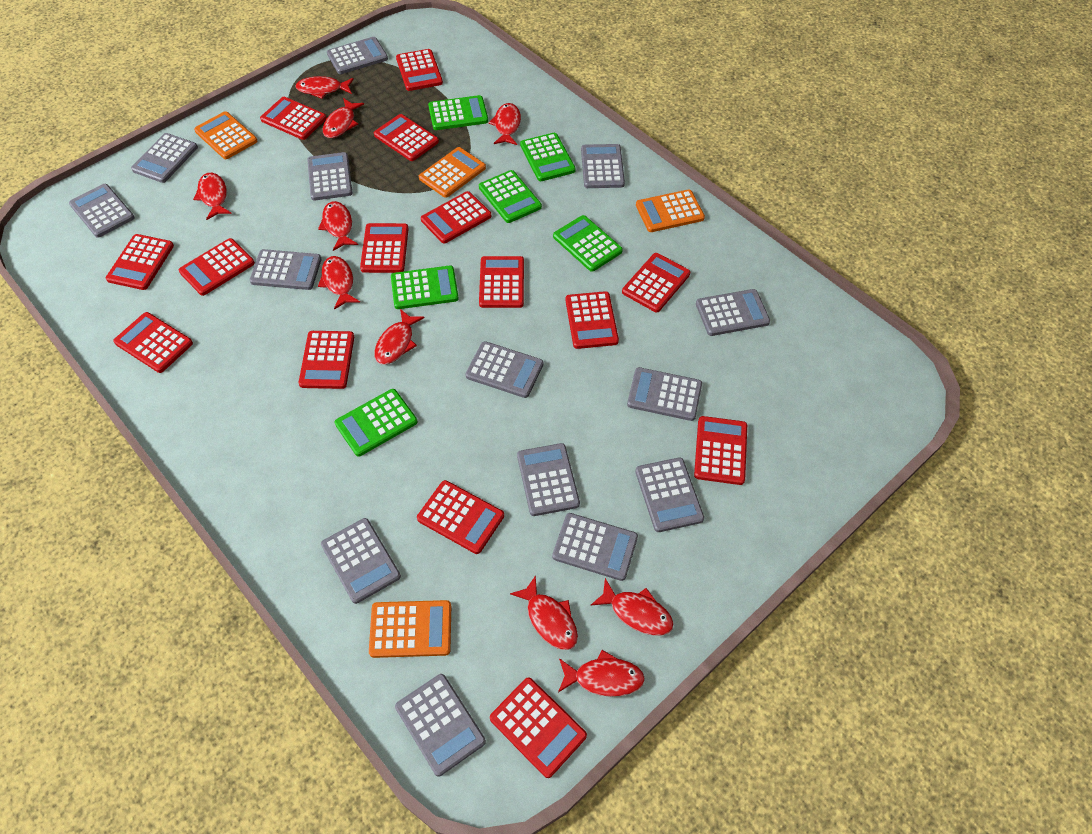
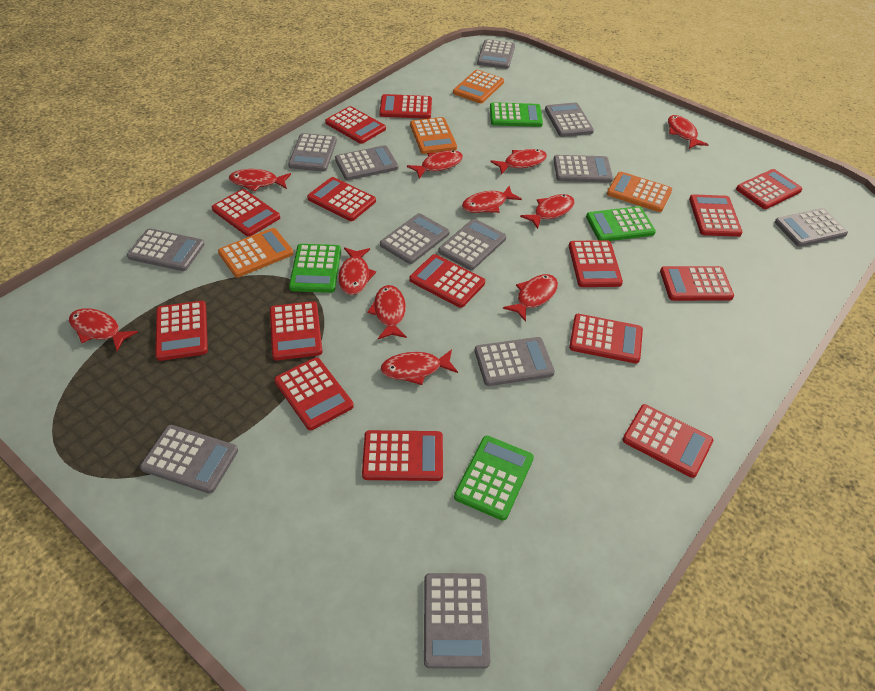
green calculator: [335,389,418,457] [391,265,459,309] [428,95,488,130] [479,170,542,223] [520,133,576,181] [553,215,623,272] = 6 -> [289,244,341,293] [454,436,534,521] [490,102,543,127] [586,206,656,241] = 4
grey calculator: [69,184,135,238] [131,133,198,183] [250,249,321,290] [307,152,352,201] [321,518,401,604] [327,37,388,74] [395,674,486,776] [466,341,543,398] [517,443,580,516] [552,513,638,581] [581,144,625,188] [627,367,702,421] [635,458,704,532] [696,289,770,336] = 14 -> [127,228,205,271] [140,425,238,494] [288,133,337,172] [335,145,398,180] [380,213,449,264] [424,573,490,669] [438,219,506,270] [474,337,555,386] [477,39,515,69] [545,102,594,137] [553,155,613,183] [775,208,848,247] = 12
red fish: [193,173,232,220] [295,76,354,99] [318,201,358,251] [318,256,360,310] [323,98,364,138] [374,309,424,365] [489,103,521,145] [510,575,578,650] [558,650,645,697] [591,578,674,636] = 10 -> [69,308,138,351] [229,169,291,192] [338,247,376,295] [367,285,407,339] [380,349,458,385] [407,150,463,179] [462,186,522,213] [490,149,547,175] [503,274,558,322] [520,194,575,229] [668,115,709,149] = 11

